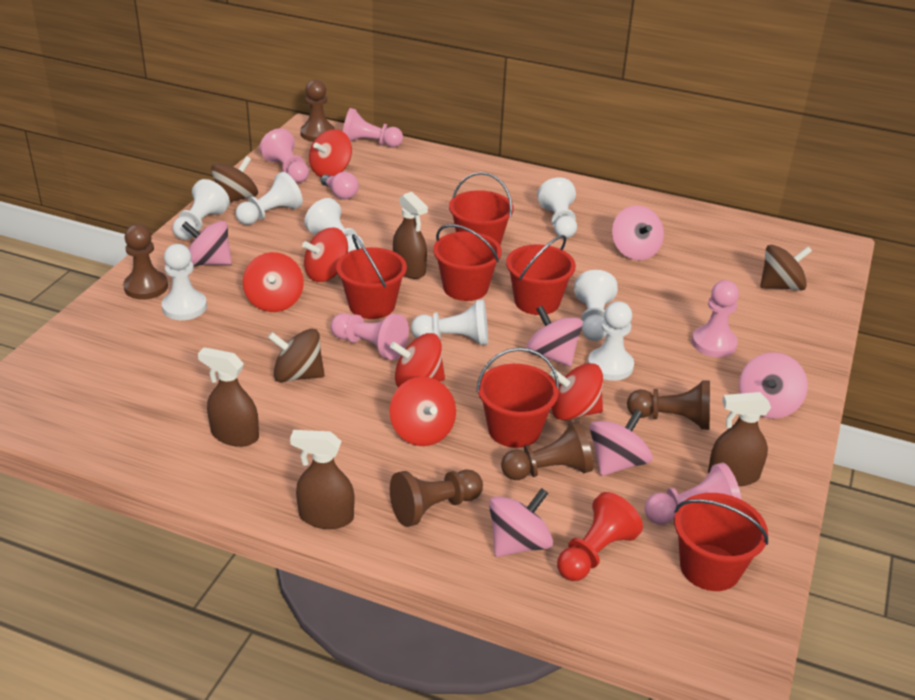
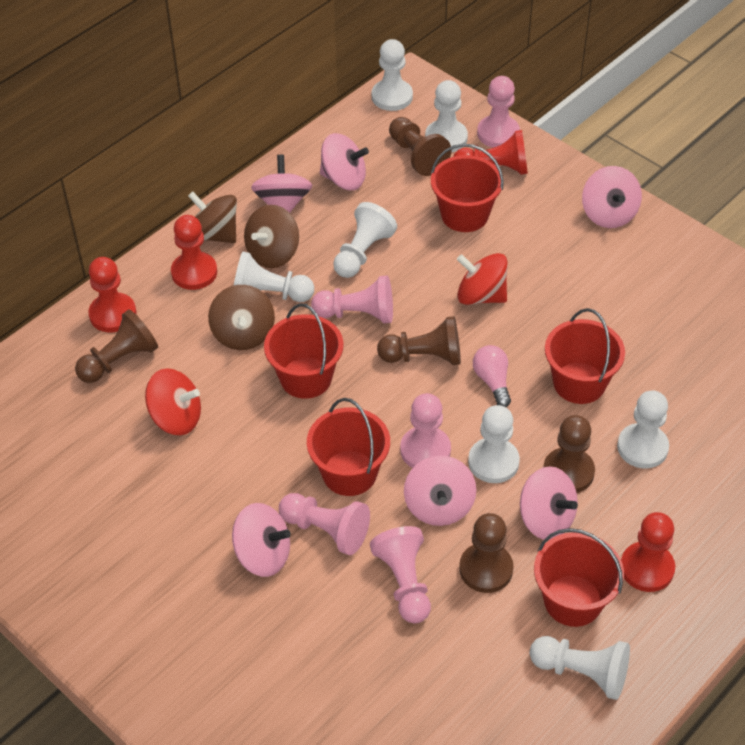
brown spray bottle: [198,347,259,447] [290,430,354,529] [393,192,428,279] [708,392,771,486] = 4 -> none = 0
red bucket: [336,234,407,319] [433,224,502,301] [449,172,514,245] [476,347,559,448] [506,235,576,315] [674,493,768,591] = 6 -> [264,303,343,399] [307,398,390,496] [431,144,504,232] [534,528,624,627] [545,308,625,404] = 5
red pawn: [557,492,643,581] = 1 -> [88,257,137,332] [171,215,217,290] [453,130,528,175] [621,512,675,592] = 4
red spinning top: [243,252,304,312] [302,227,348,282] [309,129,352,177] [389,377,456,446] [390,333,445,388] [550,363,603,421] = 6 -> [145,368,201,435] [457,253,508,305] = 2
white pawn: [162,244,207,320] [173,179,230,240] [236,172,303,225] [304,198,364,252] [411,300,488,345] [537,177,577,238] [574,270,618,341] [588,301,634,381] = 8 -> [234,252,314,302] [333,202,397,278] [372,39,413,111] [425,80,468,152] [468,405,520,483] [530,636,630,700] [617,390,669,468] = 7

